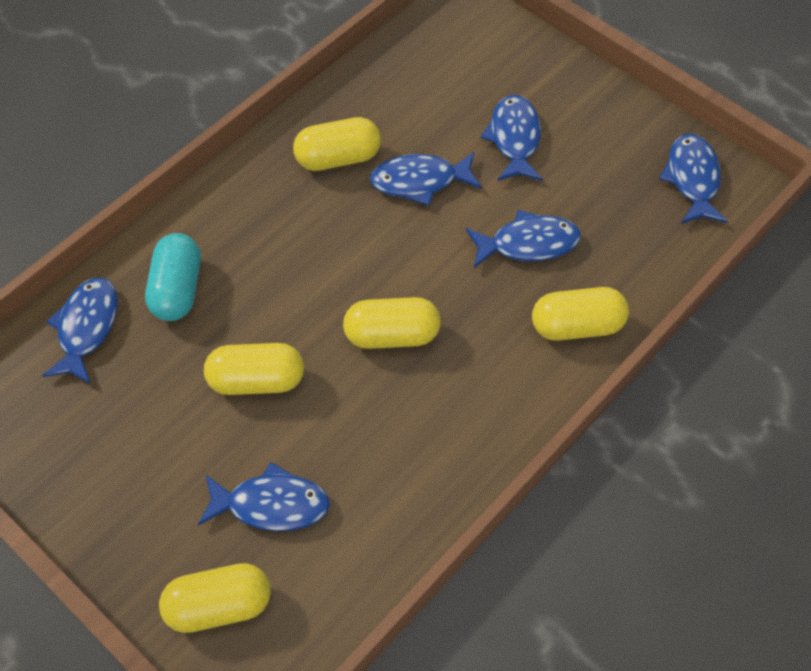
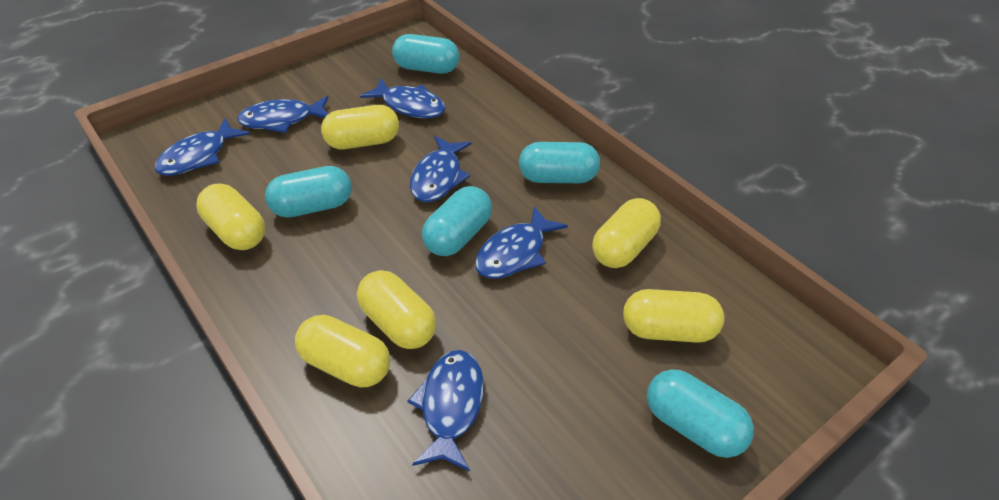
turquoise capsule: [145,233,201,321] = 1 -> [265,166,352,218] [392,34,460,74] [422,186,492,256] [519,142,600,183] [647,369,754,458] = 5
yellow capsule: [159,563,271,633] [204,343,304,395] [293,117,381,171] [343,297,441,349] [532,287,629,341] = 5 -> [196,184,265,250] [295,315,390,388] [321,105,399,149] [357,270,436,349] [592,198,661,268] [623,289,724,343] = 6

